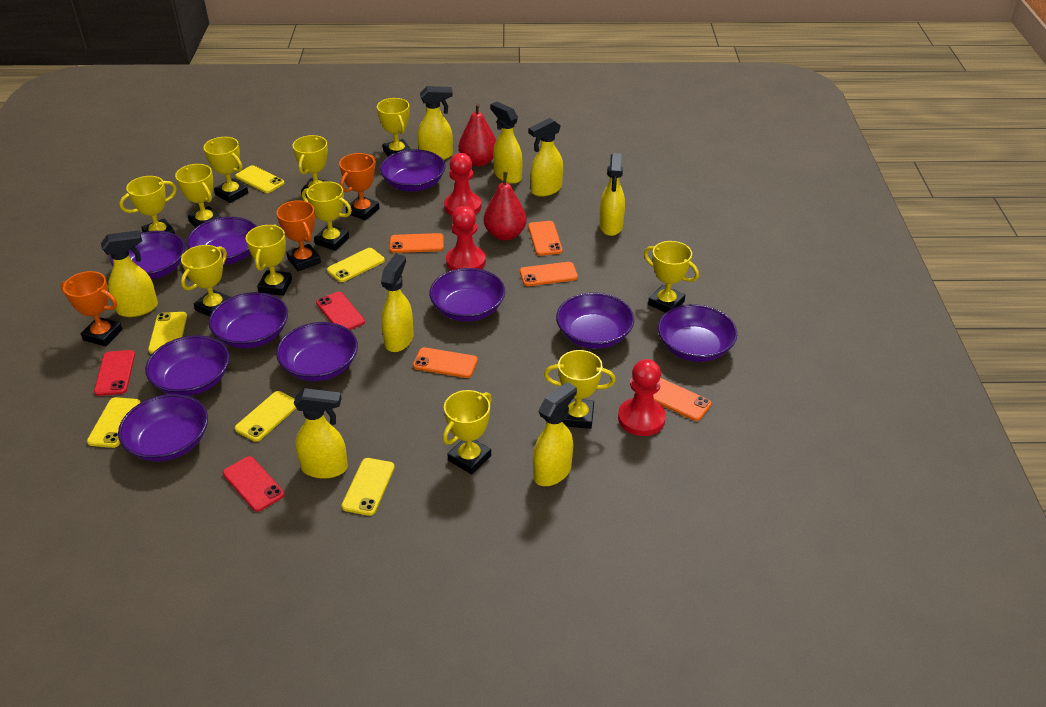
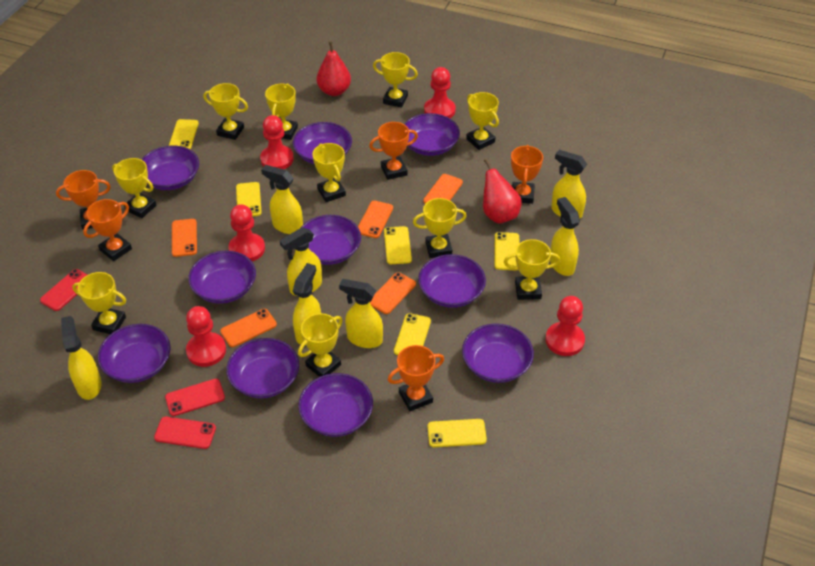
orange trophy: [60,271,123,347] [276,200,321,271] [339,153,380,220] = 3 -> [56,170,111,230] [83,199,132,261] [369,122,418,180] [388,345,444,411] [511,145,543,204] = 5
red pawn: [444,153,481,216] [446,206,486,271] [618,359,666,436] = 3 -> [186,306,226,367] [228,204,265,261] [260,115,294,169] [424,67,456,118] [545,296,585,356] = 5
yellow spray bottle: [101,230,158,317] [294,388,348,479] [381,254,414,352] [417,86,453,160] [490,102,523,184] [529,118,563,197] [533,382,577,486] [599,153,625,236] = 8 -> [61,316,102,400] [261,165,303,234] [280,227,322,296] [293,263,321,344] [339,279,383,348] [550,197,580,276] [551,150,587,219] = 7
yellow trophy: [119,176,177,234] [175,164,221,228] [181,245,231,317] [203,137,248,203] [246,225,292,296] [292,135,332,198] [302,181,352,251] [377,98,411,156] [443,390,492,474] [544,350,616,429] [644,241,699,313] = 11 -> [72,272,126,334] [112,158,156,218] [203,83,248,140] [265,83,298,140] [298,313,343,377] [313,143,346,202] [373,52,418,108] [413,198,467,258] [466,92,499,150] [504,239,560,300] = 10

